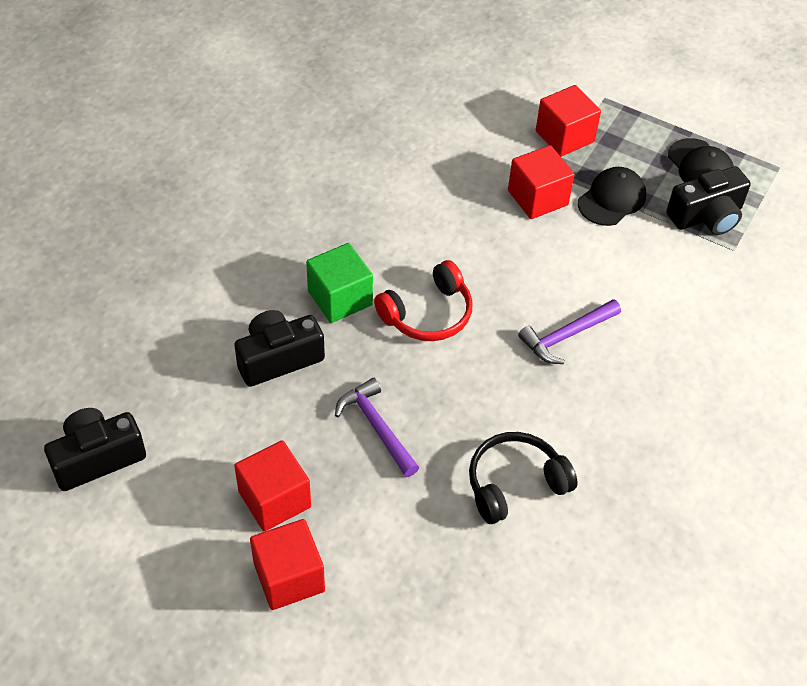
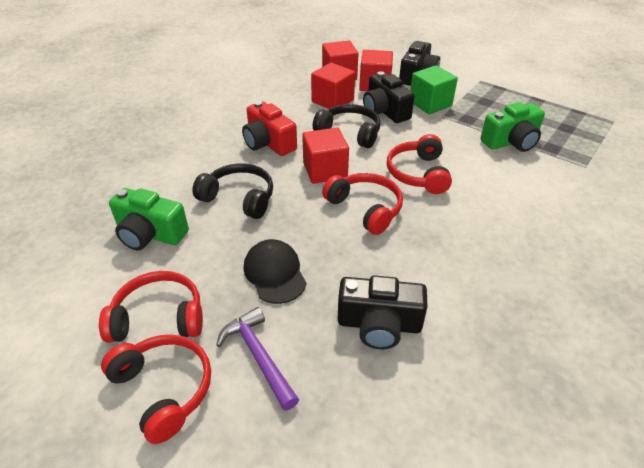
black cap: [578,167,646,226] [668,138,734,183] = 2 -> [243,239,307,304] = 1
black headphones: [469,432,578,524] = 1 -> [192,163,273,219] [313,104,380,148] = 2
green camera: none = 0 -> [109,188,189,250] [480,102,545,152] = 2
purple hammer: [335,378,419,477] [518,299,621,364] = 2 -> [216,307,299,411] = 1
red camera: none = 0 -> [242,101,297,156] = 1
red headphones: [374,260,473,341] = 1 -> [99,271,203,343] [101,335,211,444] [322,173,403,235] [387,134,452,194] = 4

